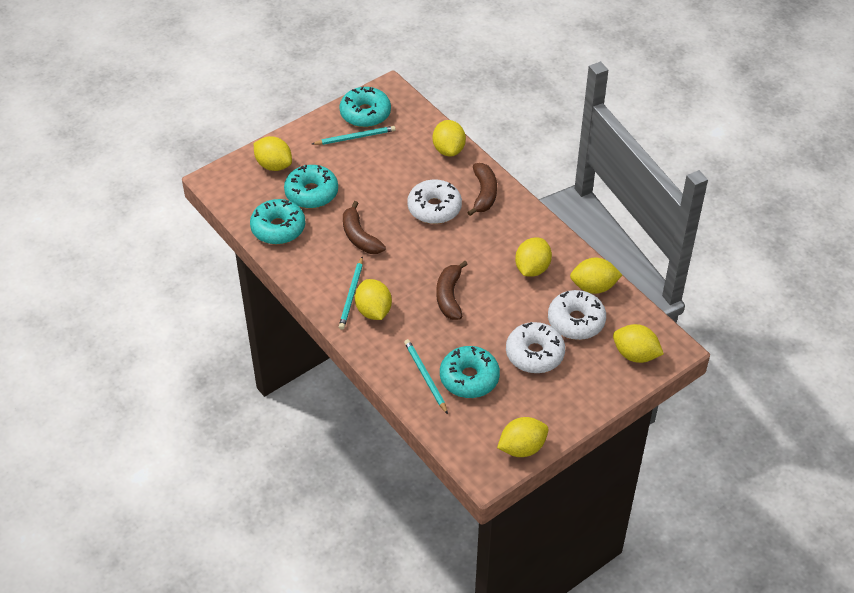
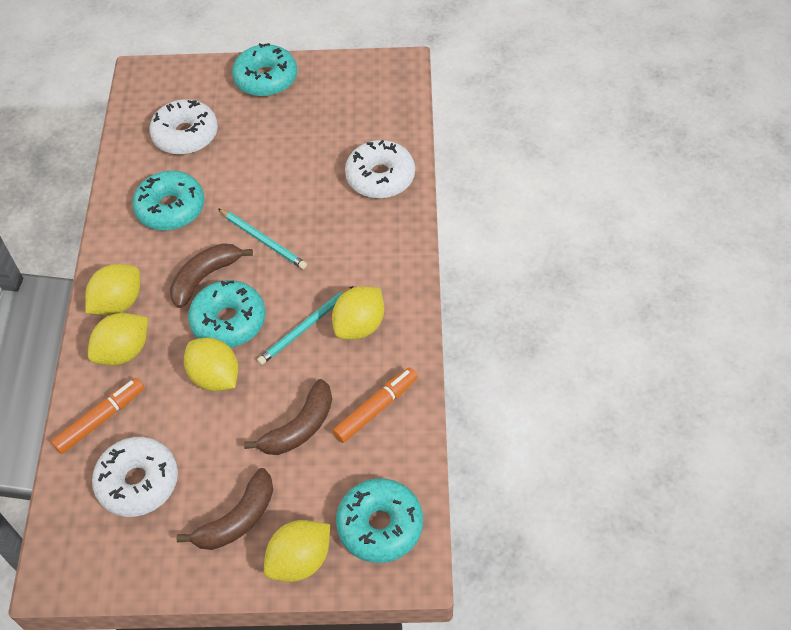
orange marker: none = 0 -> [51,378,144,454] [333,368,418,443] = 2
turquoise pencil: [312,126,396,145] [339,257,363,330] [404,339,448,414] = 3 -> [218,208,307,269] [257,286,353,365] = 2
yellow lemon: [254,136,292,171] [355,279,392,320] [433,120,466,156] [497,417,548,457] [515,238,552,277] [570,257,622,294] [613,324,664,363] = 7 -> [85,264,140,316] [88,313,148,366] [184,338,239,391] [264,520,330,582] [332,286,384,340] = 5

